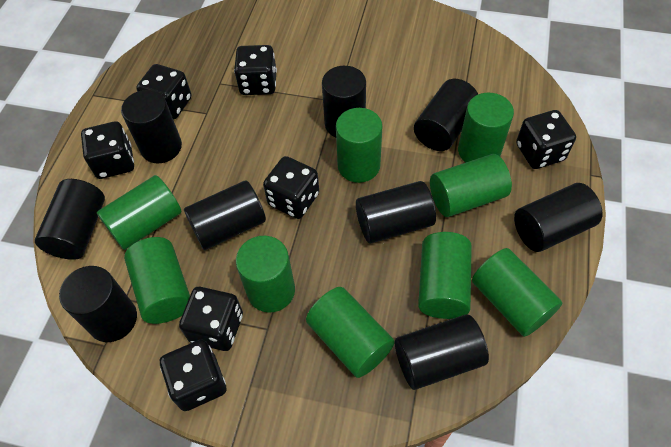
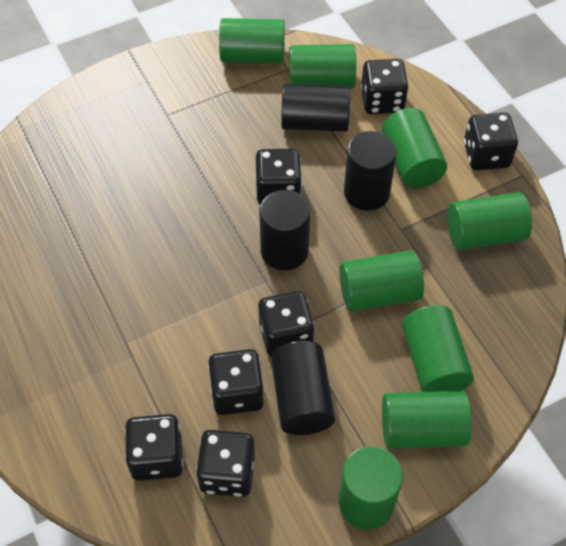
black cylinder: [35,179,105,260] [59,266,137,342] [121,90,182,163] [184,180,266,250] [322,66,366,137] [356,181,436,244] [395,314,489,390] [414,79,478,151] [514,183,603,252] = 9 -> [259,190,310,270] [271,341,335,435] [281,84,350,132] [344,131,397,211] = 4
green cylinder: [97,175,182,250] [124,237,190,324] [236,236,295,313] [306,287,395,378] [336,108,382,183] [418,232,472,319] [430,154,512,217] [458,93,514,163] [472,248,562,337] = 9 -> [219,18,285,63] [289,44,356,89] [339,250,424,312] [339,446,403,530] [382,108,447,188] [382,390,472,449] [402,305,474,392] [447,192,532,250] = 8

